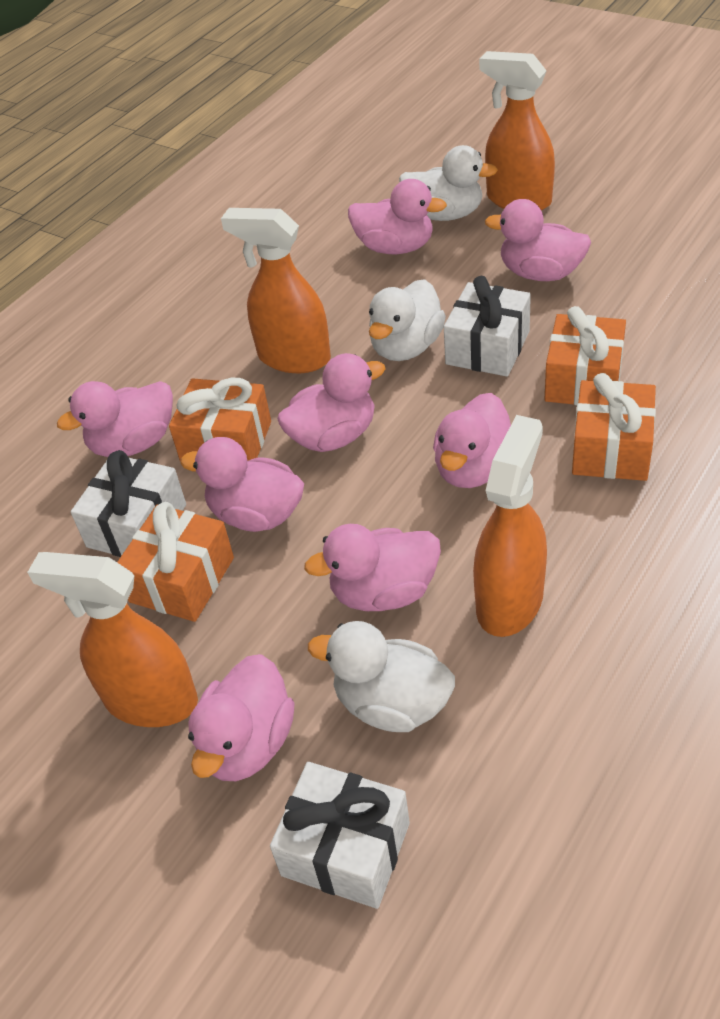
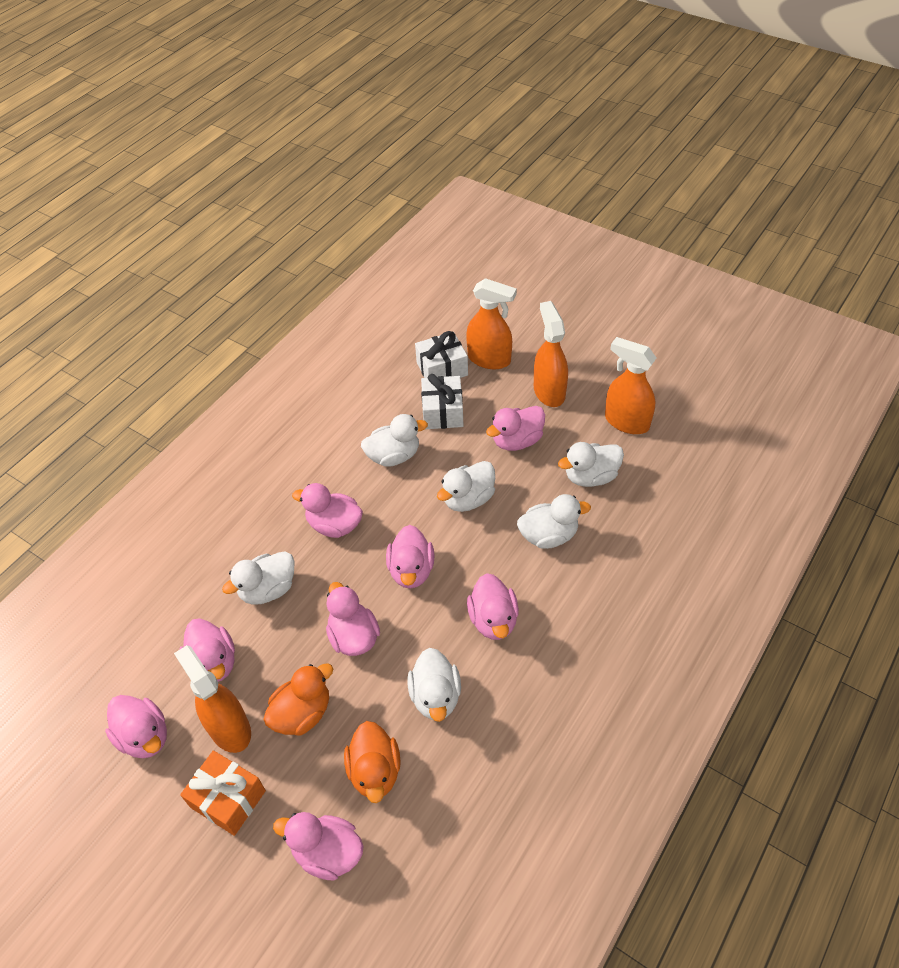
orange duck: none = 0 -> [263,663,333,736] [344,721,401,803] = 2
orange gift: [117,502,234,622] [169,378,271,462] [544,306,626,405] [572,373,656,481] = 4 -> [180,750,266,836] = 1
white duck: [308,621,455,732] [369,279,446,361] [399,145,498,221] = 3 -> [222,551,295,605] [361,414,428,467] [407,648,461,722] [437,461,495,512] [517,494,591,549] [558,442,624,487] = 6
white gift: [71,450,186,557] [270,762,410,909] [444,276,531,377] = 3 -> [415,331,468,378] [421,374,464,429] = 2

